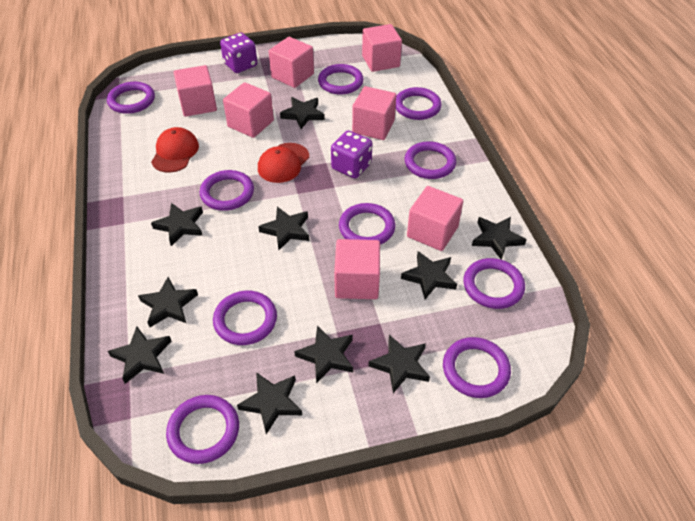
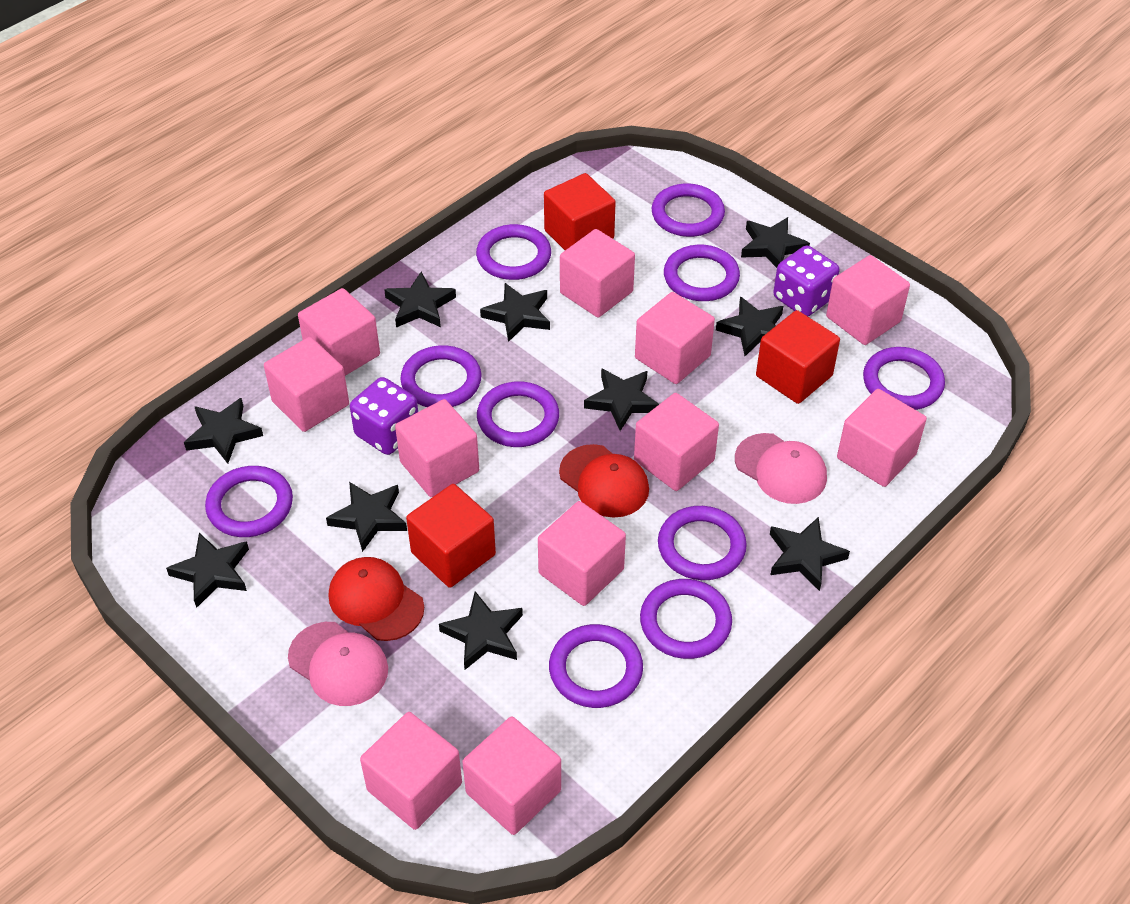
pink cap: none = 0 -> [288,622,388,706] [735,433,827,504] = 2
pink cube: [174,65,217,117] [223,82,274,138] [269,37,314,88] [334,239,380,299] [352,86,396,140] [362,24,402,72] [407,186,463,251] = 7 -> [264,337,349,432] [298,288,380,376] [360,712,462,830] [395,399,479,497] [462,716,561,835] [538,501,626,606] [560,229,635,318] [634,393,719,491] [635,292,715,384] [826,255,910,345] [837,389,927,487] = 11
red cube: none = 0 -> [406,484,496,588] [544,173,616,250] [756,310,840,404] = 3

